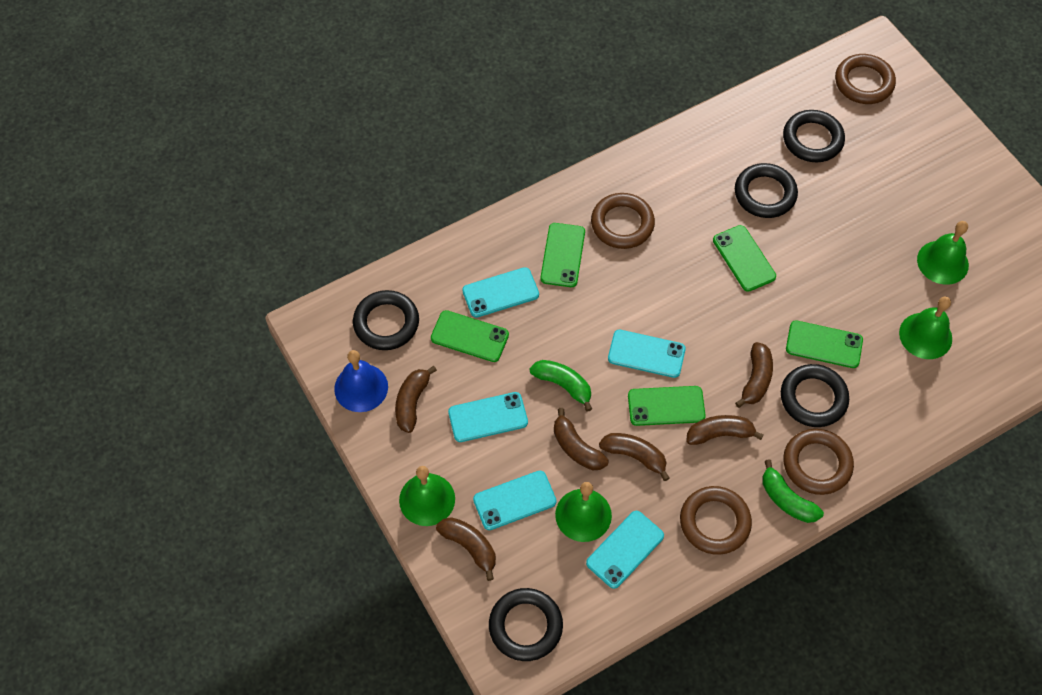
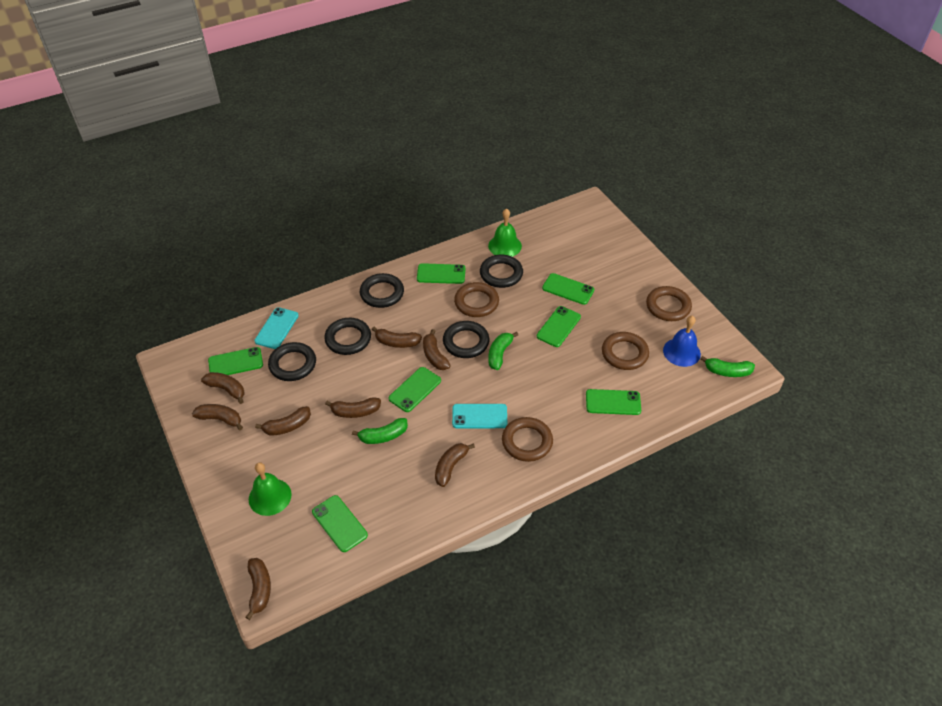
brown banana: [395,366,437,433] [436,517,496,581] [554,408,609,470] [599,433,669,481] [687,415,764,445] [735,342,773,408] = 6 -> [192,404,243,430] [201,372,244,404] [246,558,271,620] [255,406,311,436] [325,397,381,418] [372,327,422,348] [423,329,451,370] [435,443,475,487] = 8
green banana: [530,360,592,412] [763,459,824,523] = 2 -> [352,418,408,444] [488,332,518,370] [700,356,755,377] = 3
green bell: [399,466,455,526] [555,482,612,542] [899,296,952,359] [917,221,969,285] = 4 -> [249,462,291,516] [488,208,522,257] = 2
green phone: [431,310,509,362] [540,223,585,287] [628,386,706,426] [713,225,776,292] [786,320,863,368] = 5 -> [208,347,263,375] [312,495,368,552] [389,367,441,412] [417,263,465,284] [537,306,581,347] [542,273,594,305] [586,389,641,415] = 7
turquoise phone: [448,392,528,442] [462,267,539,318] [473,471,557,530] [586,511,664,589] [608,330,686,378] = 5 -> [254,307,299,349] [452,404,507,428] = 2

